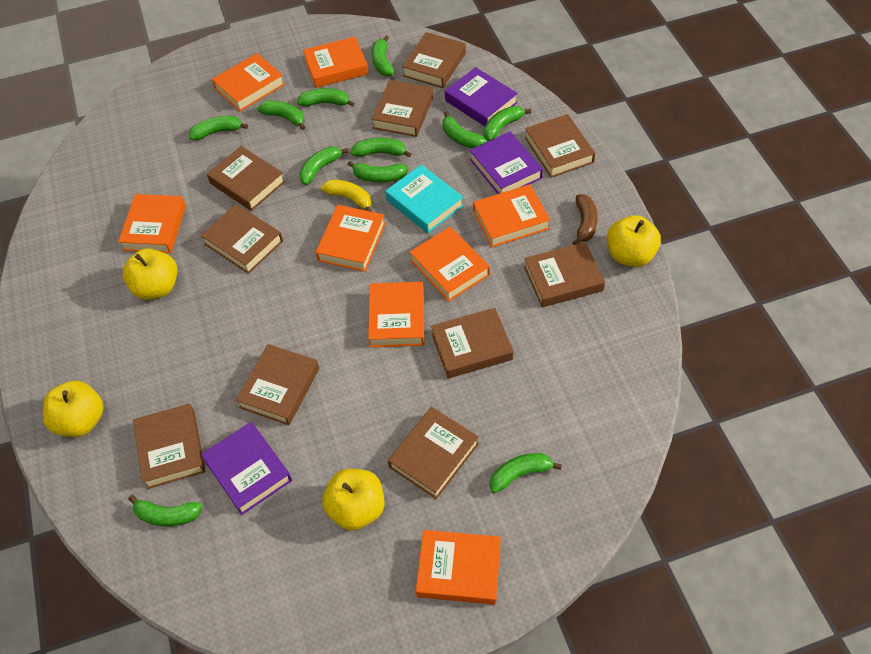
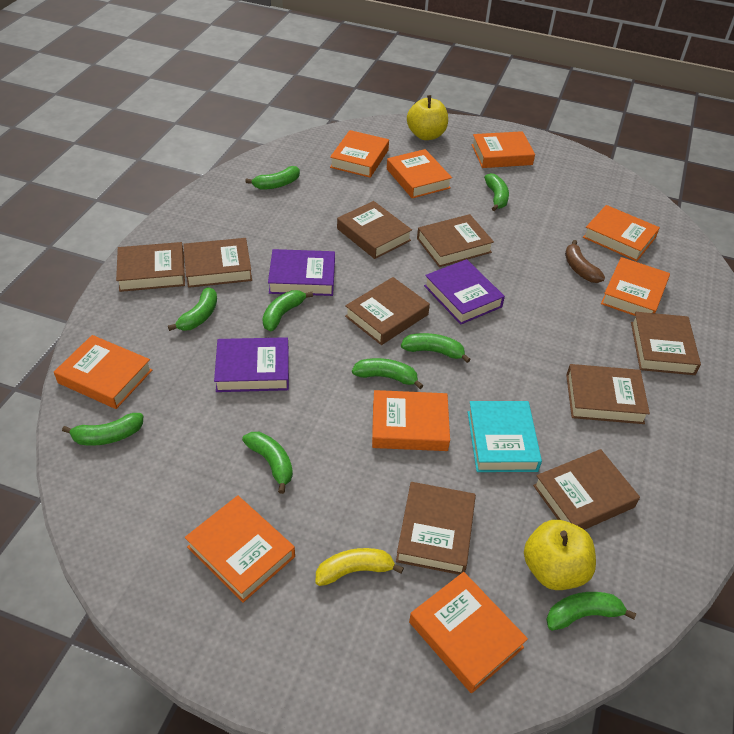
brown book: [133,404,205,489] [201,204,283,274] [207,146,285,211] [236,344,319,425] [372,80,433,137] [388,407,479,499] [402,32,466,88] [431,308,513,378] [524,242,605,307] [525,114,595,178] = 10 -> [116,242,185,292] [183,238,252,288] [337,201,412,259] [345,277,430,345] [396,482,476,575] [417,214,494,267] [533,449,640,530] [566,364,650,424] [631,312,701,375] = 9
green banana: [128,495,203,527] [189,116,248,140] [257,100,305,130] [297,88,355,107] [299,147,348,185] [348,161,408,183] [351,138,411,157] [372,36,395,76] [443,111,487,148] [484,106,531,141] [490,453,562,493] = 11 -> [62,413,143,446] [168,287,217,331] [242,432,293,494] [245,166,300,190] [262,290,313,331] [352,358,423,389] [401,333,471,363] [484,173,509,211] [546,592,636,631] = 9
orange book: [118,194,186,253] [212,53,285,111] [303,37,369,88] [315,205,386,272] [368,282,424,347] [410,227,490,301] [416,530,501,605] [473,184,550,247] = 8 -> [54,335,152,409] [185,495,295,603] [330,130,389,178] [372,390,450,451] [387,149,452,198] [409,572,528,693] [471,131,535,168] [583,205,660,261] [601,257,670,316] = 9
yellow apple: [43,381,104,437] [123,248,177,300] [322,469,385,530] [607,215,661,267] = 4 -> [407,95,448,140] [524,520,596,590] = 2

